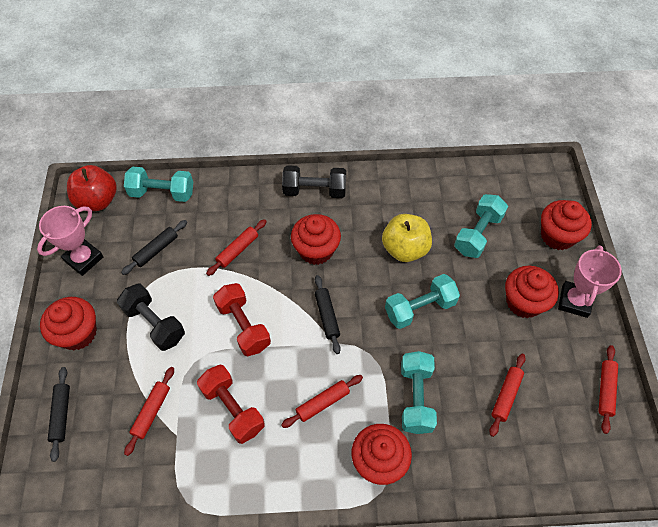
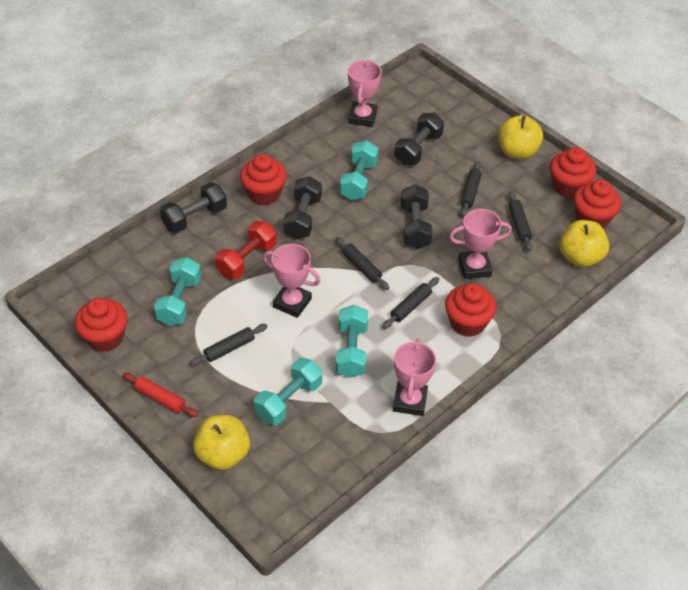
black dumbbell: [117,284,185,351] [282,165,346,198] = 2 -> [160,182,227,233] [283,176,322,239] [394,113,444,165] [401,185,432,249] = 4
black rolling pin: [48,367,70,462] [121,220,187,275] [315,275,341,354] = 3 -> [190,324,268,366] [336,237,389,290] [382,277,439,329] [460,161,482,217] [508,191,532,252] = 5
pink trophy: [37,206,103,276] [558,245,622,318] = 2 -> [263,244,321,318] [348,60,382,127] [393,338,436,416] [449,209,512,279] = 4
red apple: [67,165,117,211] = 1 -> none = 0
red dumbbell: [197,365,265,444] [213,283,271,357] = 2 -> [215,221,277,279] = 1
red rolling pin: [124,367,174,456] [206,219,267,276] [281,375,363,428] [489,354,526,437] [598,345,618,434] = 5 -> [123,373,198,417] = 1
yellow apple: [382,214,432,262] = 1 -> [193,415,250,470] [498,115,543,159] [559,220,609,267] = 3

